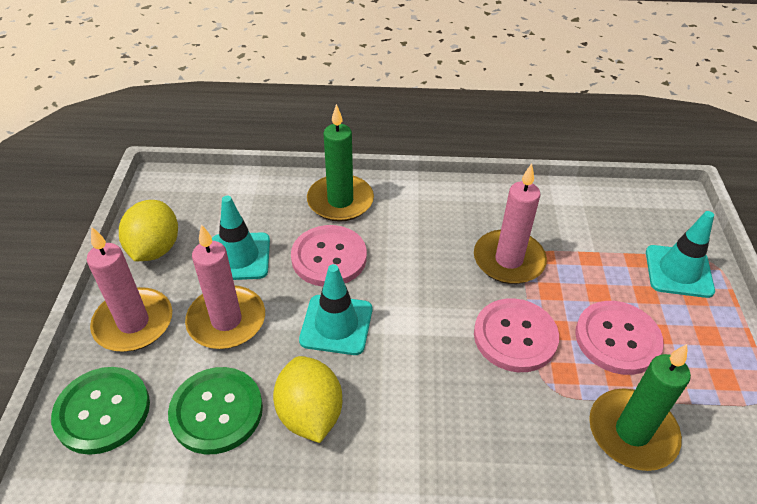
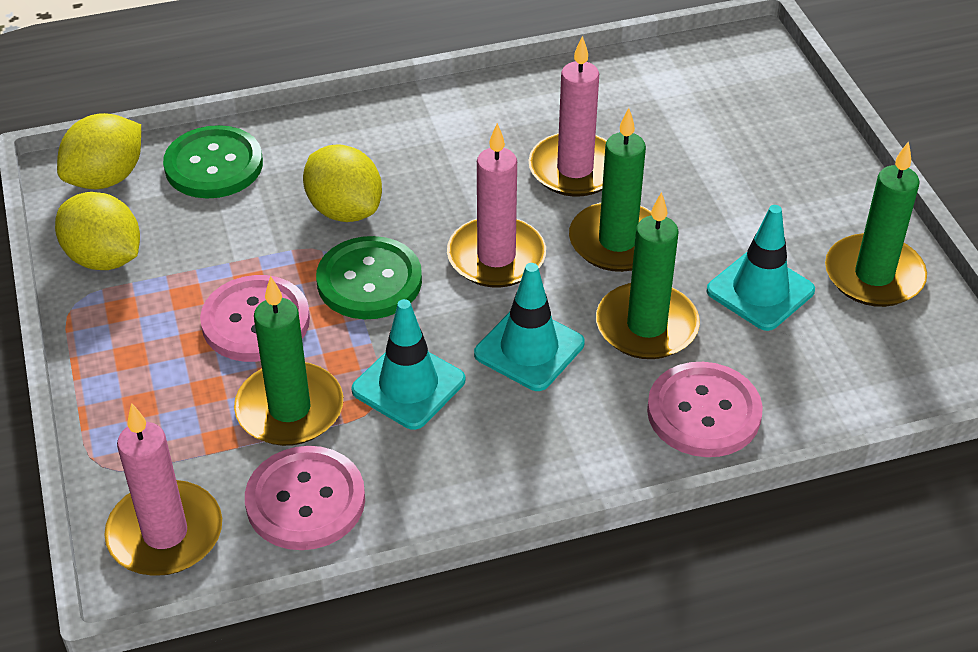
green candle: [307,104,374,222] [589,344,691,471] = 2 -> [234,276,343,446] [569,108,651,272] [596,192,700,359] [825,141,927,307] = 4
yellow lemon: [119,200,178,261] [273,356,342,443] = 2 -> [55,192,140,270] [57,113,141,189] [303,144,382,222] = 3

